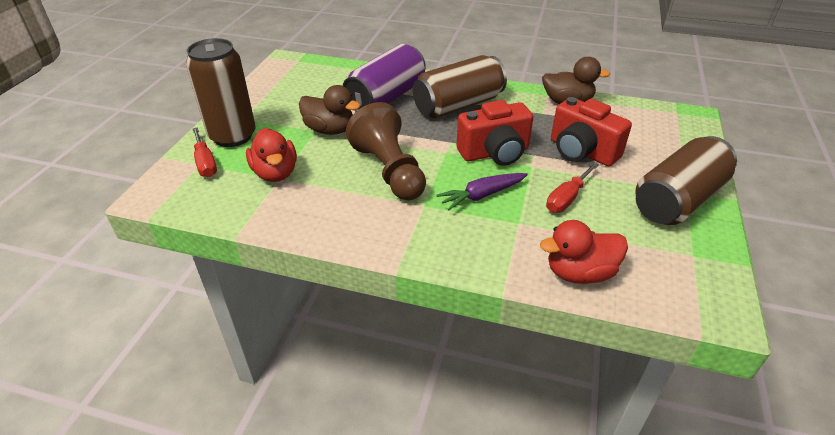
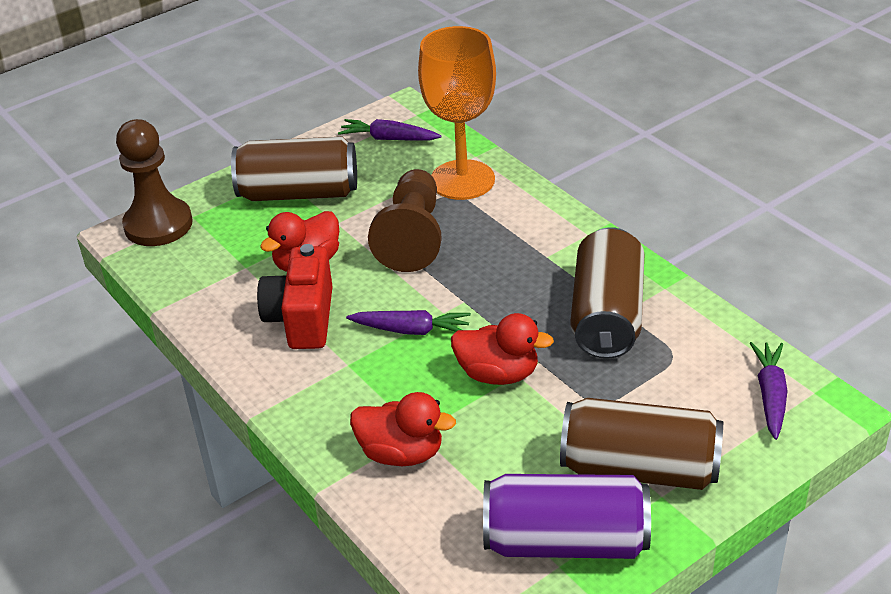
brown duck: [299,85,360,135] [542,57,610,104] = 2 -> none = 0
brown pawn: [346,102,426,200] = 1 -> [116,119,193,246] [368,169,442,272] = 2
orange goblet: none = 0 -> [418,26,496,200] = 1
purple carrot: [436,173,528,210] = 1 -> [338,119,442,141] [346,310,471,335] [750,342,788,440] = 3
red camera: [457,100,533,166] [551,97,632,166] = 2 -> [257,244,333,349] = 1
red duck: [246,128,297,182] [540,220,628,284] = 2 -> [260,211,339,272] [350,392,456,466] [451,313,554,385] = 3
red screwdriver: [192,127,217,177] [546,163,598,213] = 2 -> none = 0

